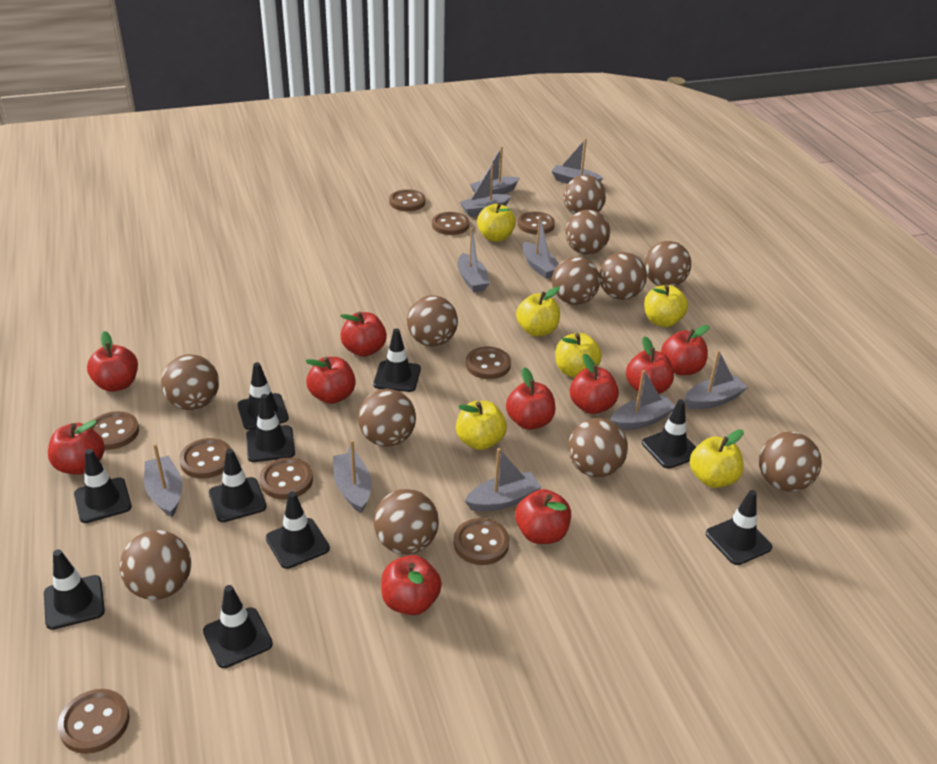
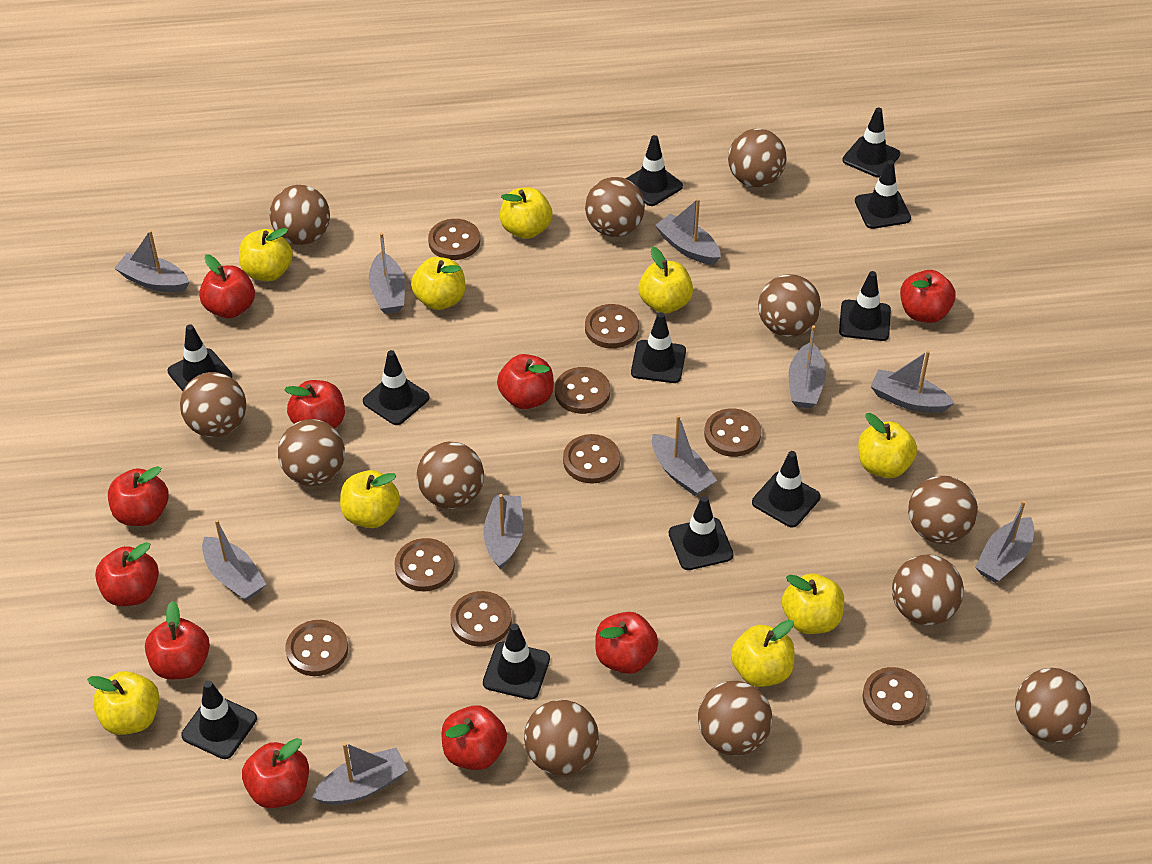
black traffic cone: [44,549,105,630] [74,449,132,523] [203,585,273,668] [209,449,267,522] [237,362,289,430] [246,394,295,462] [266,492,330,569] [373,328,421,392] [642,399,696,469] [706,490,772,565] = 10 -> [168,324,232,391] [181,680,257,759] [363,350,429,425] [483,623,550,700] [625,135,683,206] [631,312,686,383] [669,496,733,570] [752,451,820,527] [839,271,891,341] [842,108,900,178] [855,160,911,229] = 11
yellow apple: [456,401,507,450] [477,203,516,242] [516,287,560,336] [555,333,602,378] [644,284,688,327] [690,430,744,488] = 6 -> [87,671,159,735] [239,228,293,281] [340,470,400,528] [411,257,465,310] [500,187,552,239] [638,247,693,314] [731,620,795,687] [782,573,844,634] [858,413,917,478] = 9

